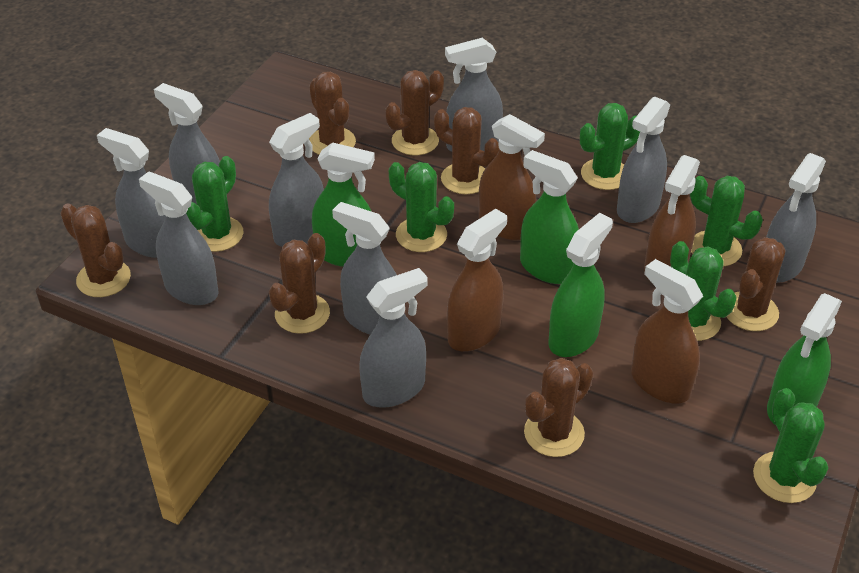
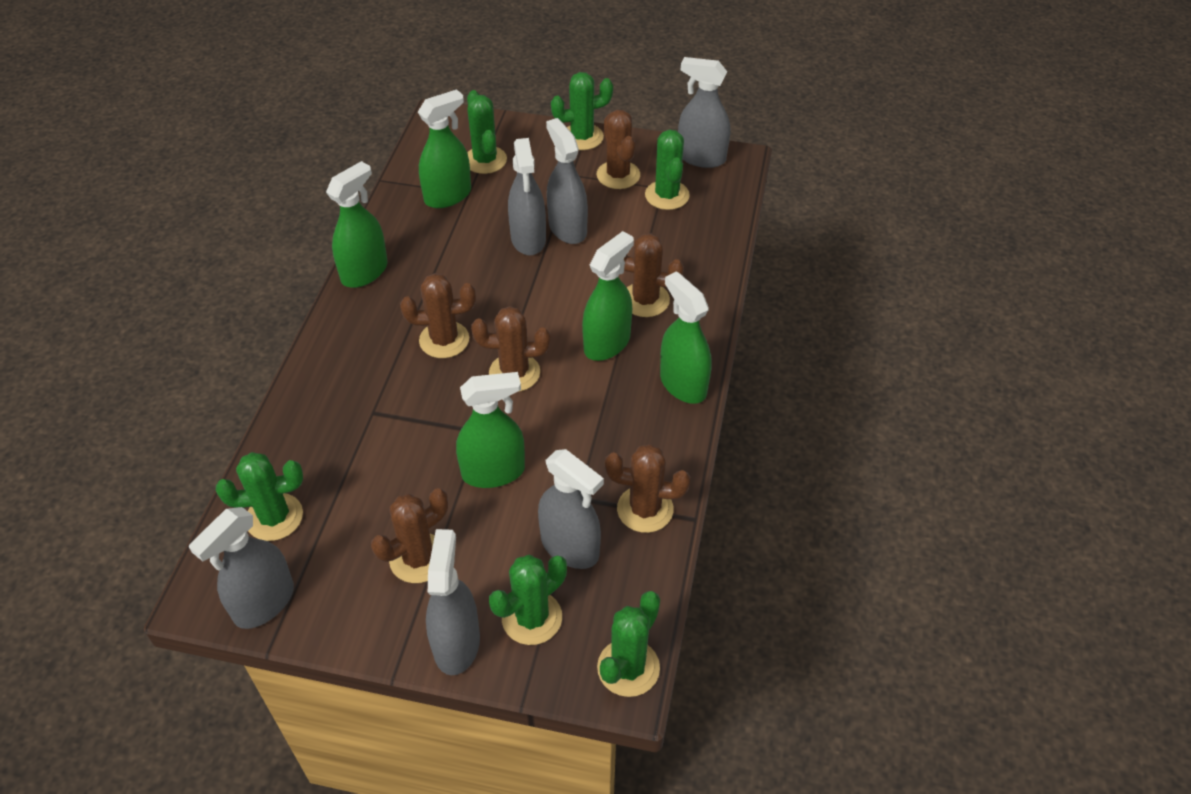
brown cactus: [60,204,131,297] [269,233,330,334] [309,72,356,155] [385,70,444,156] [434,107,499,194] [524,358,593,457] [726,237,786,331] = 7 -> [371,488,448,583] [400,273,476,358] [471,306,550,392] [597,110,640,189] [605,444,690,533] [624,233,684,317] = 6
brown spray bottle: [447,209,507,351] [479,114,545,241] [631,259,703,404] [644,155,700,280] = 4 -> none = 0
green spray bottle: [312,142,375,267] [520,150,579,284] [548,213,613,357] [767,293,842,424] = 4 -> [326,161,388,288] [418,89,471,208] [456,372,525,488] [582,231,634,361] [660,271,712,404] = 5
grey spray bottle: [97,128,165,258] [139,171,218,305] [154,83,220,204] [269,113,324,247] [332,202,397,334] [360,268,428,408] [445,38,503,152] [617,96,670,223] [766,153,826,283] = 9 -> [188,507,294,629] [426,529,480,675] [508,138,546,255] [538,449,604,569] [546,118,588,244] [678,57,730,168] = 6

